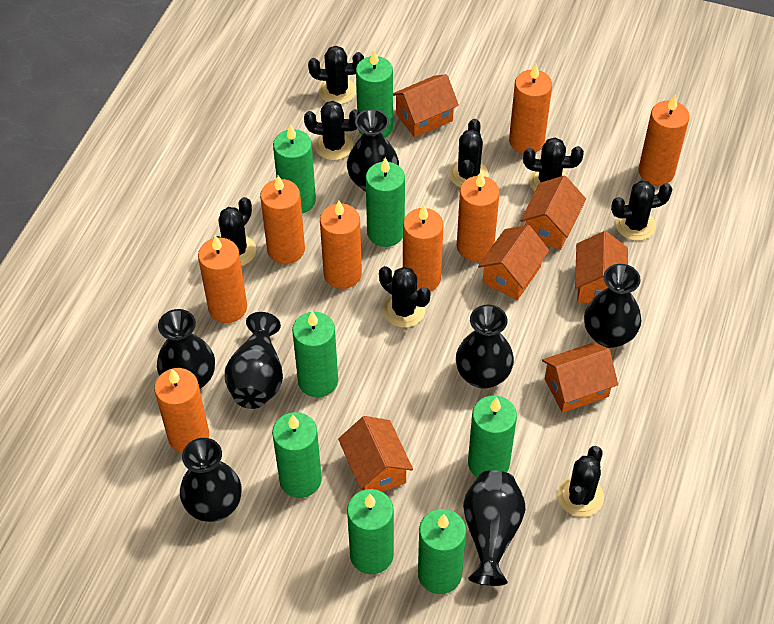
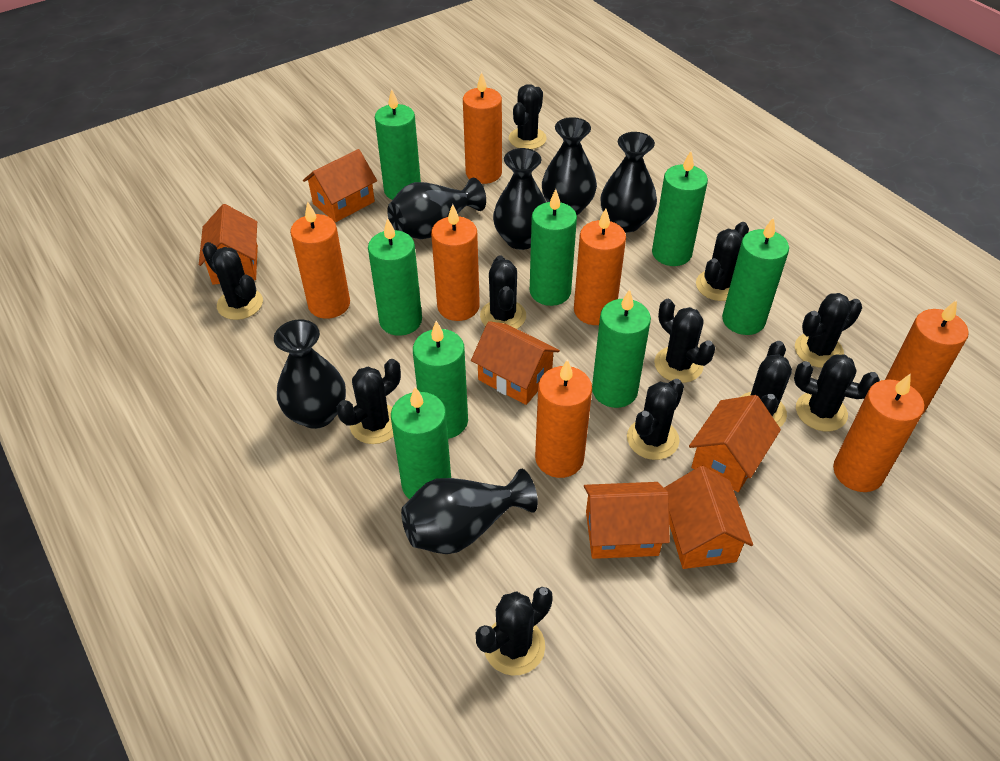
black cactus: [217,197,256,266] [304,101,360,160] [308,46,364,104] [379,266,431,328] [449,119,488,187] [523,138,584,192] [558,446,604,517] [611,180,673,241] = 8 -> [202,242,263,320] [337,359,401,444] [476,587,553,676] [480,255,526,329] [509,84,547,149] [627,379,684,460] [654,299,715,383] [696,222,749,301] [740,341,792,427] [794,355,880,431] [795,293,862,368] = 11
black vase: [157,309,215,389] [180,438,241,522] [225,312,283,409] [347,109,399,191] [456,304,514,389] [463,470,525,586] [584,264,642,348] = 7 -> [274,319,346,429] [387,178,486,239] [401,469,538,554] [493,148,546,250] [542,117,597,215] [600,132,657,233] = 6
orange candle: [154,368,209,453] [198,235,247,323] [260,175,305,264] [320,201,362,289] [403,205,444,292] [457,172,500,261] [509,64,552,154] [639,95,689,185] = 8 -> [290,201,350,319] [431,204,480,321] [463,72,502,184] [535,359,592,478] [574,208,626,325] [833,374,924,492] [885,300,969,413] = 7

